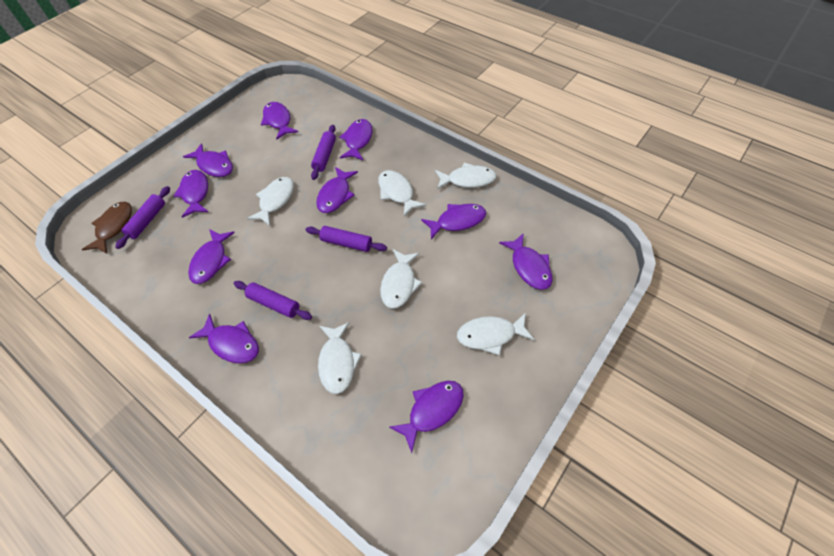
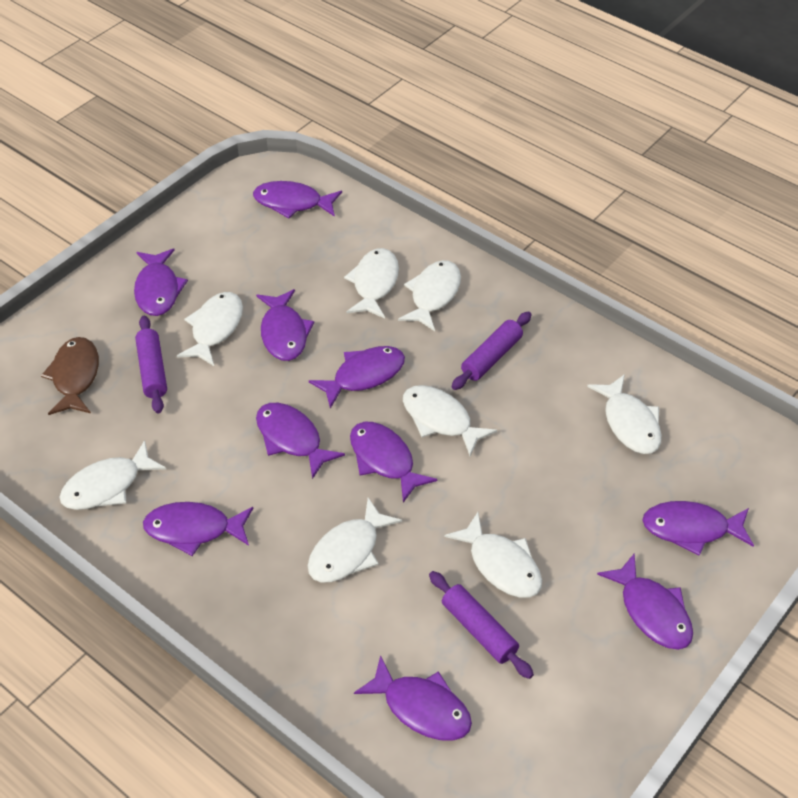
purple rolling pin: [115,186,170,249] [234,281,312,320] [306,226,387,252] [311,125,336,180] = 4 -> [135,316,167,414] [429,571,534,679] [452,312,531,390] = 3
white fish: [247,177,294,226] [318,322,362,394] [378,170,426,216] [380,249,422,309] [435,163,497,189] [457,313,534,355] = 6 -> [59,440,166,510] [177,292,243,366] [308,498,402,582] [344,248,399,318] [398,260,461,331] [403,385,497,456] [445,512,542,598] [587,374,662,454] = 8

